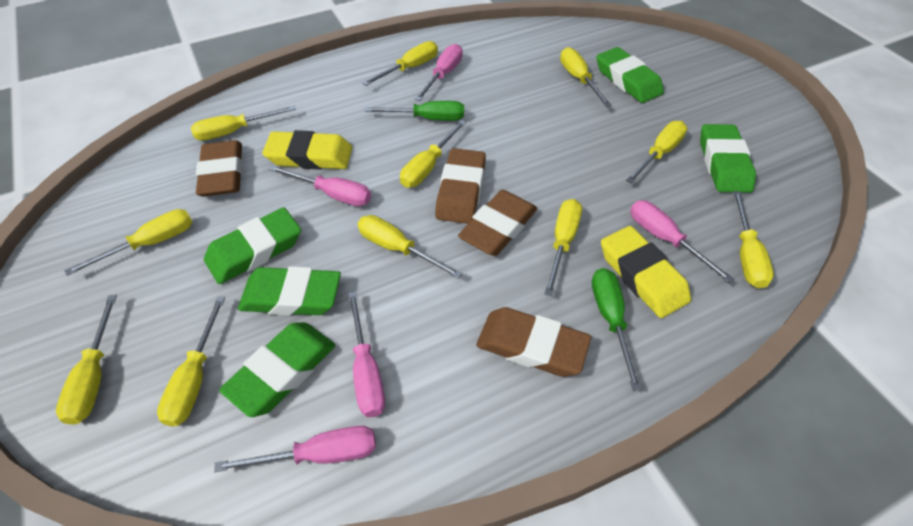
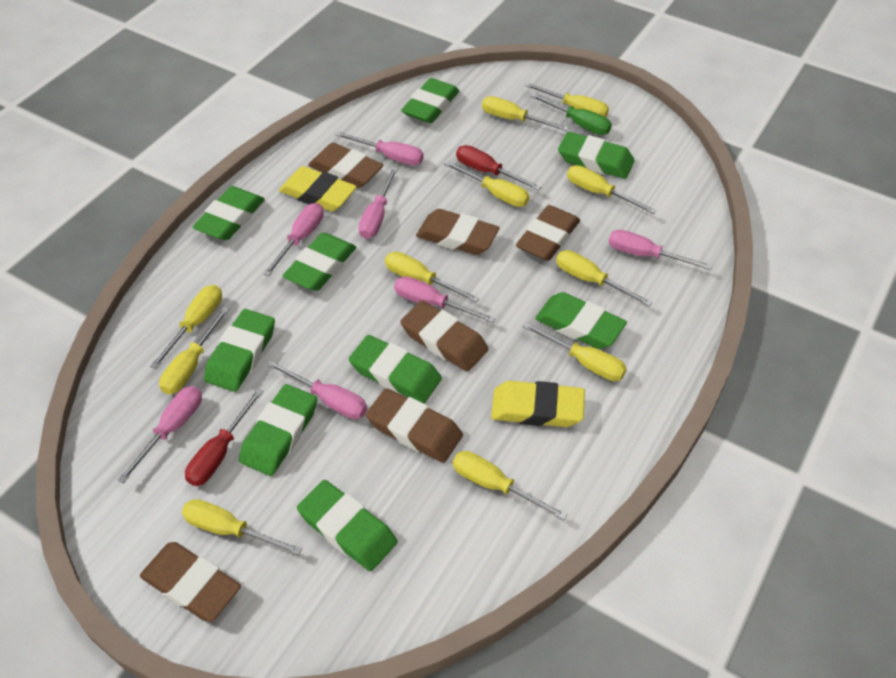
brown eraser: [196,140,243,197] [435,148,486,224] [458,190,537,256] [476,307,591,377] = 4 -> [140,542,241,622] [308,143,383,188] [366,388,463,463] [400,300,488,372] [416,209,500,255] [516,205,580,261] = 6
green eraser: [204,207,301,284] [219,322,335,417] [238,266,341,316] [596,47,664,103] [700,124,756,193] = 5 -> [193,186,265,240] [204,309,275,392] [239,384,317,476] [283,233,356,291] [297,480,397,571] [349,335,442,403] [401,78,459,123] [535,292,627,349] [558,132,635,179] = 9
green screwdriver: [364,101,464,121] [592,268,642,391] = 2 -> [530,93,612,135] = 1
pink screwdriver: [214,426,376,472] [269,165,371,206] [348,291,385,417] [415,44,463,101] [630,200,734,283] = 5 -> [117,386,202,483] [264,203,324,276] [267,360,367,419] [335,132,424,166] [359,167,398,239] [394,276,496,323] [608,230,712,270] = 7
red screwdriver: none = 0 -> [185,388,264,486] [456,145,541,191] = 2

